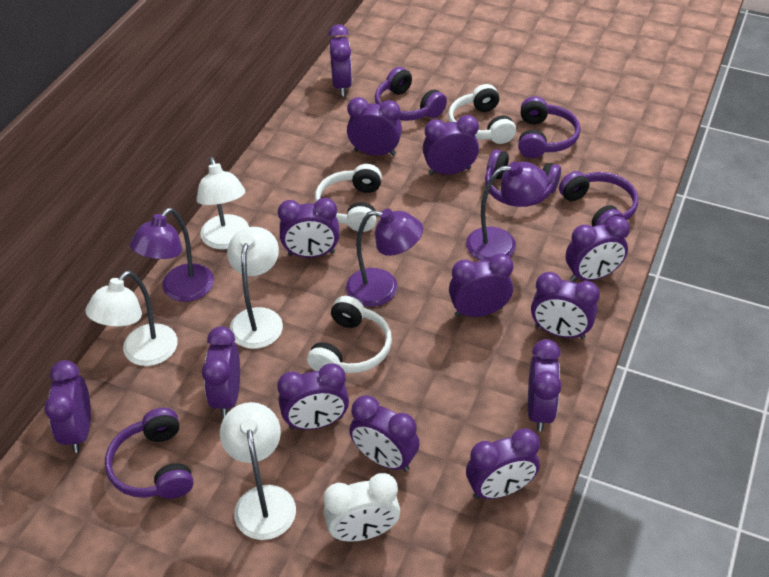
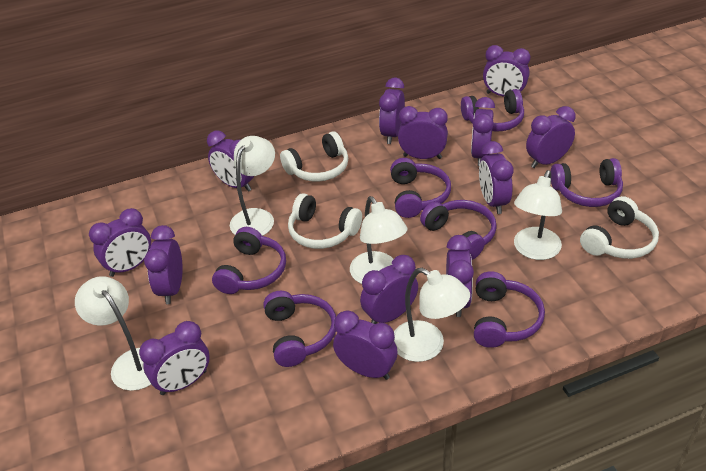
purple headphones: [105,408,194,499] [375,67,447,121] [485,150,561,207] [518,96,580,158] [559,171,638,226] = 5 -> [212,227,286,294] [263,291,336,367] [390,158,451,218] [420,200,497,260] [461,89,524,132] [474,271,545,348] [551,158,623,207] = 7
purple lamp: [130,208,214,302] [346,209,423,307] [466,161,548,261] = 3 -> none = 0
white clock: [324,473,400,542] = 1 -> none = 0
white lamp: [85,271,178,366] [197,157,249,249] [220,402,296,540] [227,227,283,349] = 4 -> [75,276,151,391] [230,136,275,236] [350,196,408,284] [394,268,470,362] [514,170,562,260] = 5

